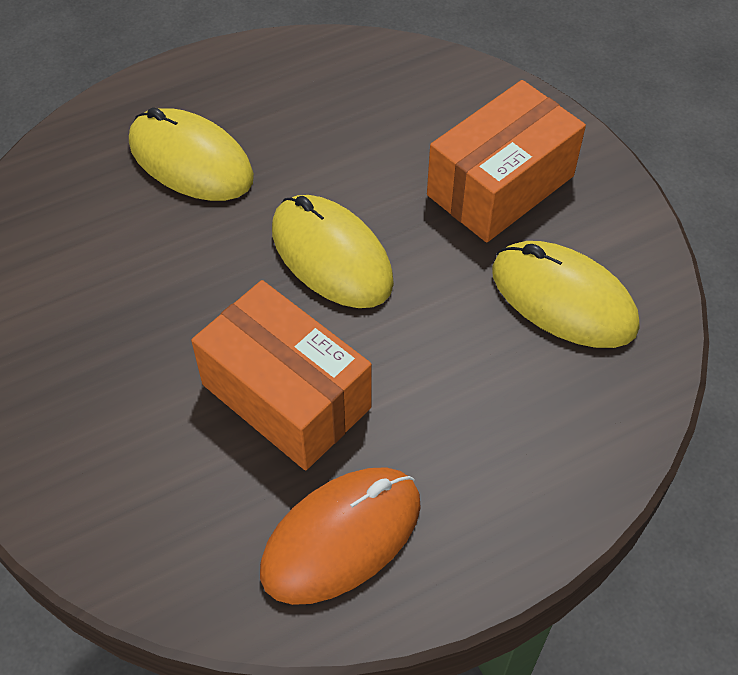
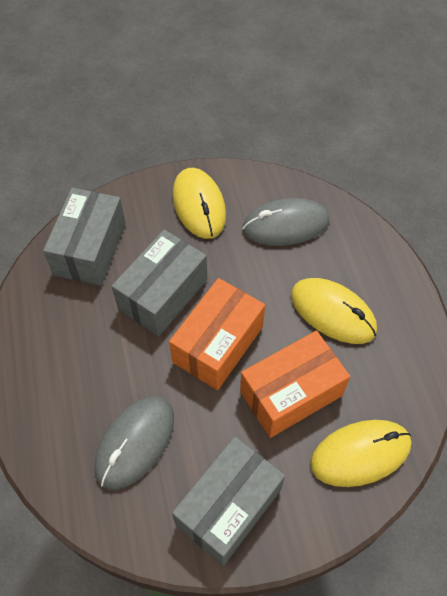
grey box: none = 0 -> [43,188,126,286] [111,230,207,336] [172,436,285,566] = 3
grey mouse: none = 0 -> [95,396,174,490] [242,198,329,246] = 2
orange mouse: [260,467,421,605] = 1 -> none = 0

